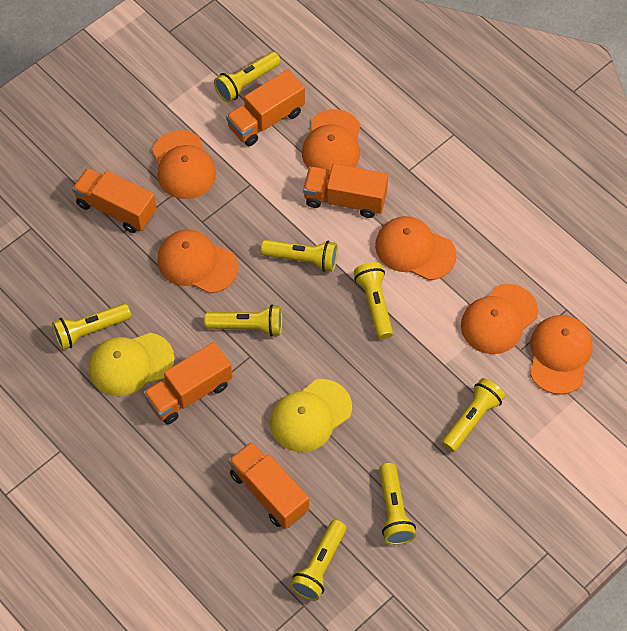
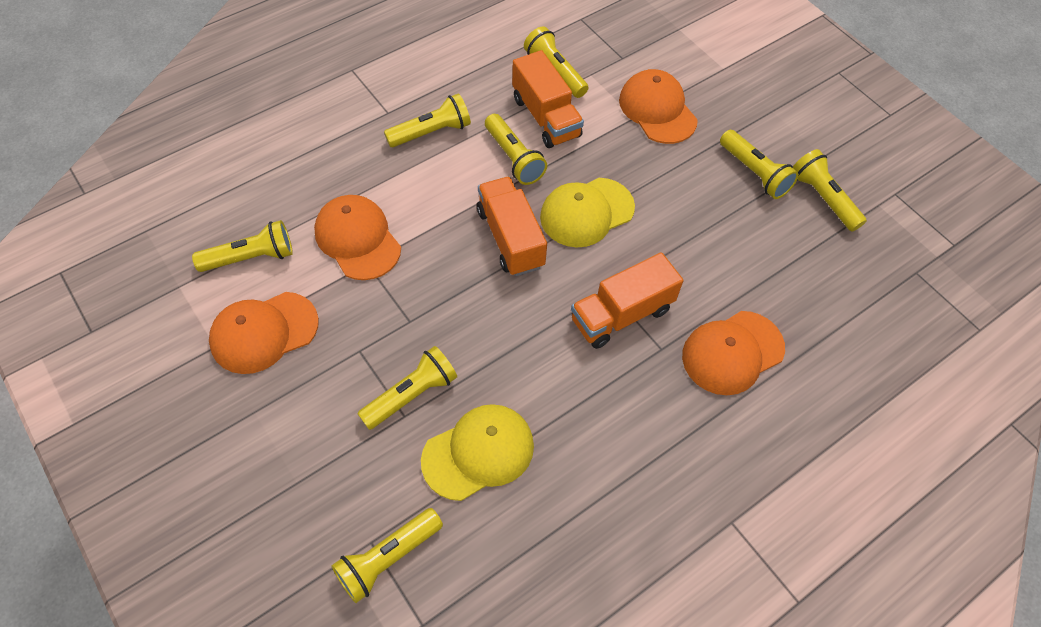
orange cap: [152,130,216,199] [157,230,238,294] [302,109,360,172] [375,216,456,280] [461,284,538,354] [530,315,592,395] = 6 -> [209,292,319,374] [314,195,401,280] [619,69,698,144] [682,311,785,395] = 4
orange truck: [72,168,157,233] [143,342,232,424] [226,69,305,146] [228,442,309,529] [303,164,388,218] = 5 -> [477,177,547,276] [512,50,584,148] [571,252,683,349] = 3

